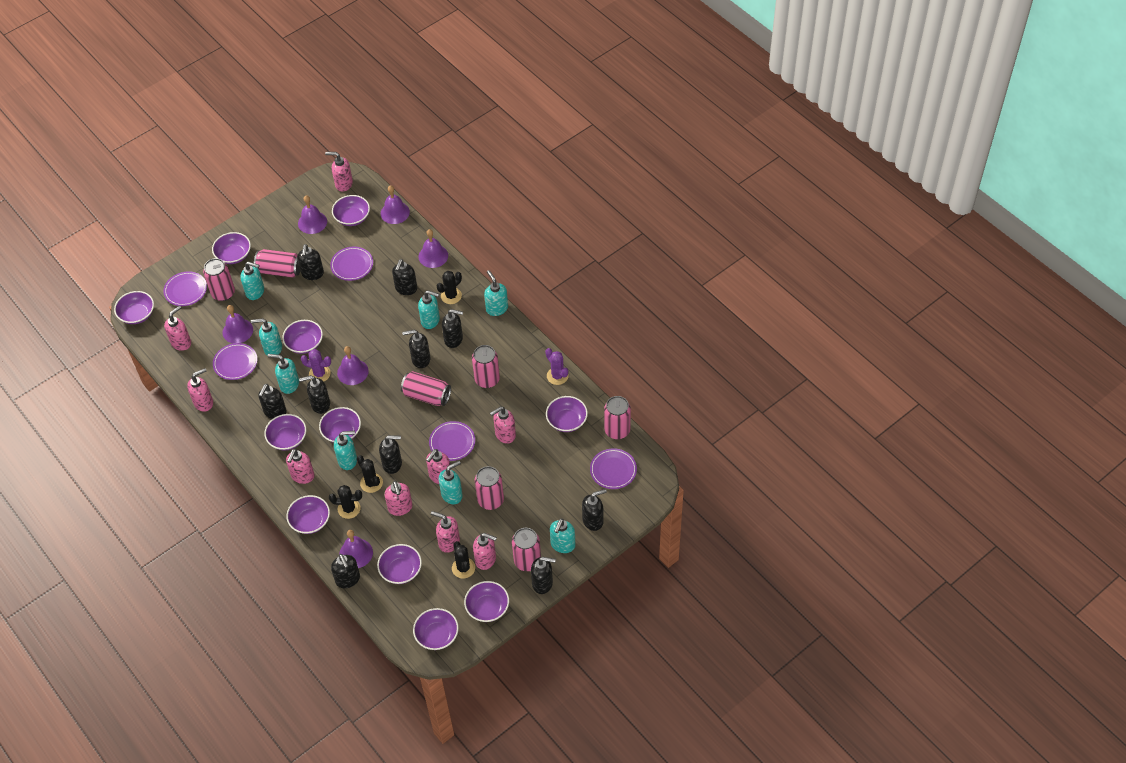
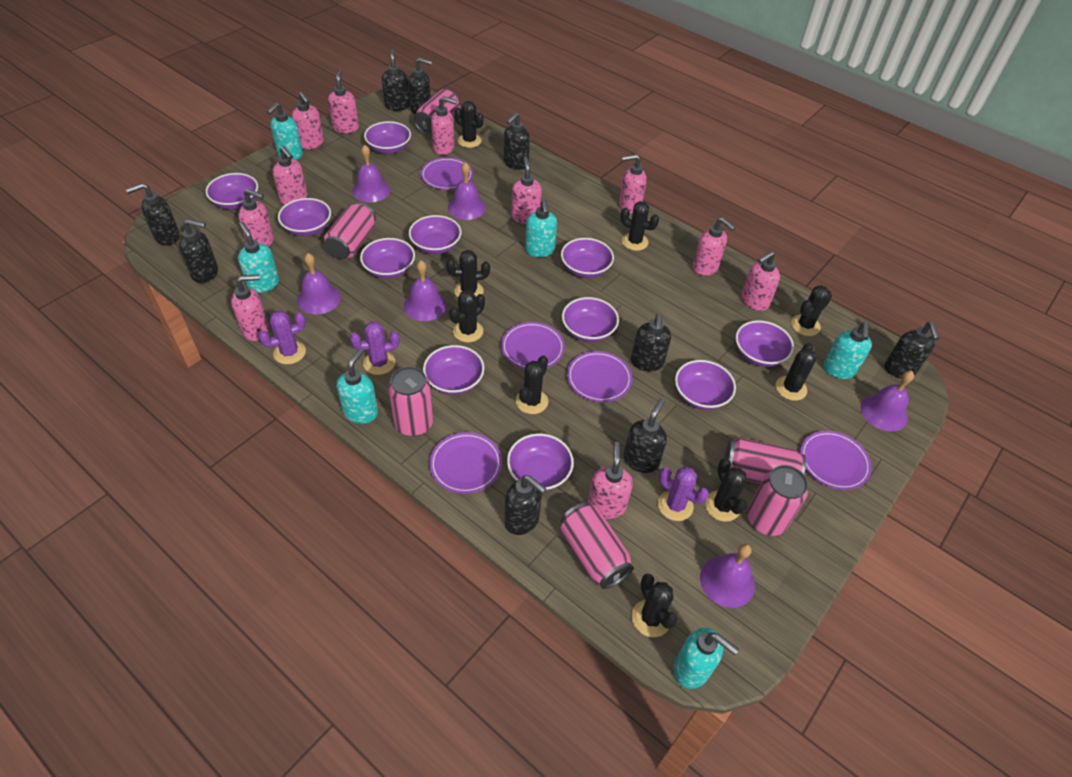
black cactus: [329,485,362,519] [357,455,383,493] [437,271,462,304] [452,541,475,578] = 4 -> [446,250,490,297] [449,290,485,342] [455,101,484,148] [516,355,548,414] [620,201,659,251] [632,573,678,637] [705,458,747,522] [776,343,816,401] [791,285,832,336] = 9
black soap dispenser: [259,384,287,419] [297,244,324,280] [299,375,330,414] [331,554,360,588] [379,435,402,474] [392,259,417,295] [402,330,430,368] [442,309,463,348] [531,557,556,594] [582,489,607,531] = 10 -> [126,183,180,246] [179,219,218,283] [382,49,410,111] [408,58,432,114] [504,112,530,170] [505,475,547,535] [624,399,667,473] [631,314,671,371] [885,322,940,378] = 9
pink can: [203,258,235,301] [254,249,301,278] [401,371,451,406] [472,345,500,388] [475,466,504,510] [512,528,541,571] [604,396,631,439] = 7 -> [324,202,376,259] [388,366,433,436] [414,89,460,135] [560,502,634,589] [724,437,806,484] [747,465,808,536] = 6
pink soap dispenser: [164,305,191,351] [187,368,213,412] [286,449,315,484] [325,152,353,192] [385,481,413,516] [426,449,451,484] [431,511,460,553] [473,533,497,570] [490,406,516,444] = 9 -> [231,274,269,341] [238,189,274,247] [272,146,308,205] [292,92,324,149] [328,70,359,133] [431,96,457,155] [511,156,542,224] [588,442,633,519] [619,154,647,214] [693,217,736,276] [741,251,780,311] = 11
purple cactus: [301,349,331,381] [545,348,569,385] = 2 -> [258,311,306,364] [350,321,400,375] [658,466,709,521] = 3
turquoise soap dispenser: [241,262,264,300] [251,318,282,356] [268,354,299,394] [334,431,357,470] [418,290,440,329] [439,461,463,504] [484,270,508,316] [550,518,576,553] = 8 -> [238,222,279,293] [267,102,303,160] [336,348,378,424] [525,199,557,257] [674,628,739,689] [823,322,872,379] = 6

